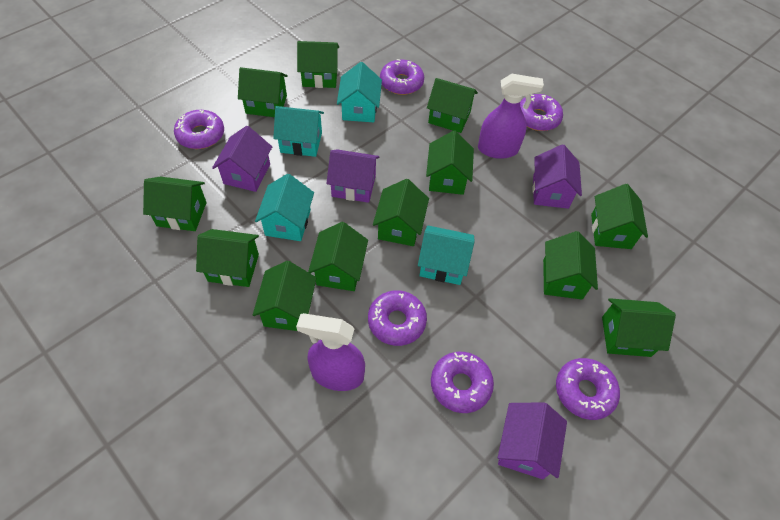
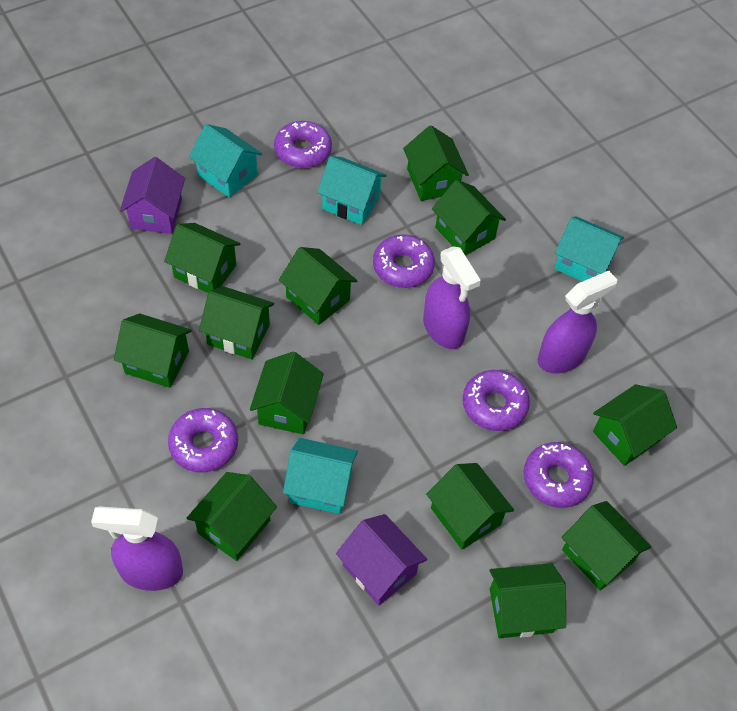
purple donut: [174,110,224,149] [368,290,427,346] [380,59,424,95] [431,352,494,413] [520,94,563,131] [556,358,620,420] = 6 -> [168,408,238,472] [274,121,332,168] [373,234,435,288] [462,370,530,431] [523,442,594,508] = 5
purple house: [212,126,272,192] [327,149,379,203] [498,402,567,479] [533,144,582,209] = 4 -> [120,157,185,234] [336,514,427,605] = 2
purple spray bottle: [296,313,365,391] [478,74,544,159] = 2 -> [91,507,183,591] [423,246,481,349] [538,271,617,373] = 3

